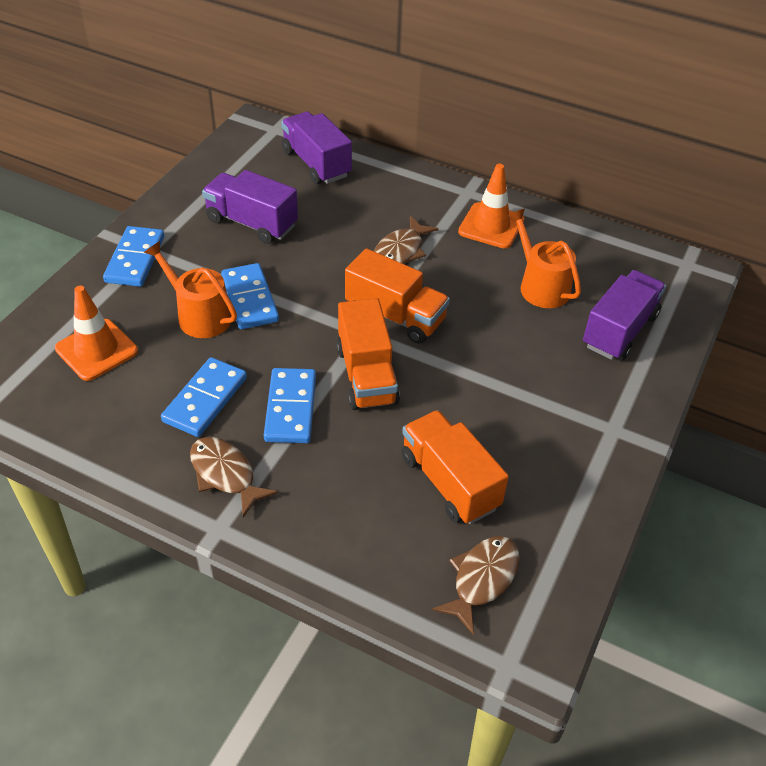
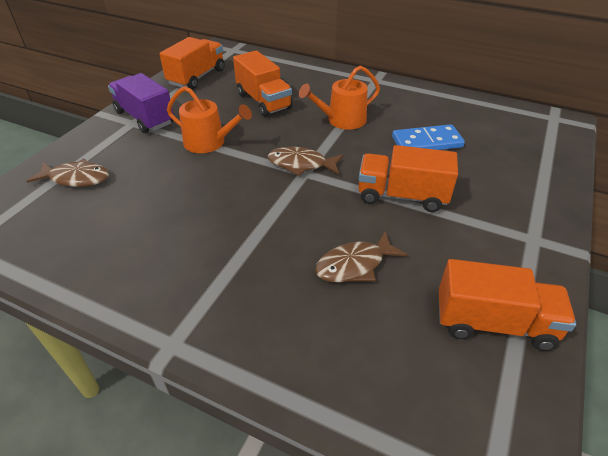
blue domino: [103,226,164,287] [161,357,247,437] [221,263,279,329] [264,368,316,443] = 4 -> [392,124,465,150] = 1
orange traffic cone: [55,286,138,381] [458,164,524,249] = 2 -> none = 0
orange truck: [337,298,400,410] [345,248,450,344] [401,410,509,524] = 3 -> [159,37,225,89] [233,50,293,117] [358,145,458,212] [439,259,576,351] = 4
purple truck: [202,170,298,244] [281,112,352,184] [583,270,666,360] = 3 -> [108,73,174,133] = 1

